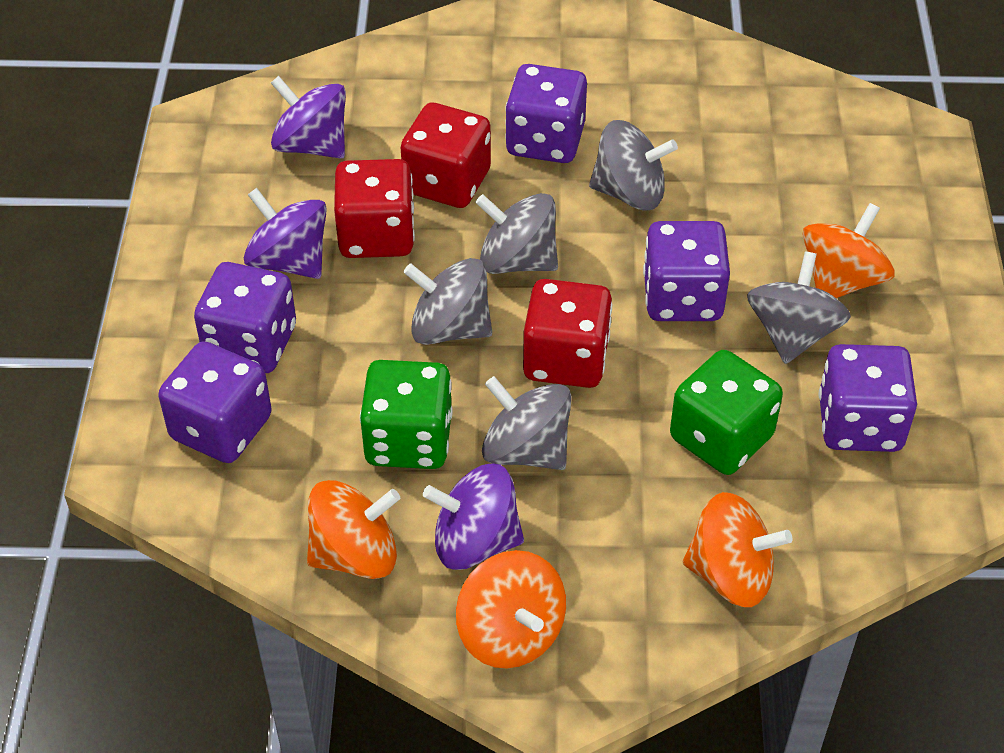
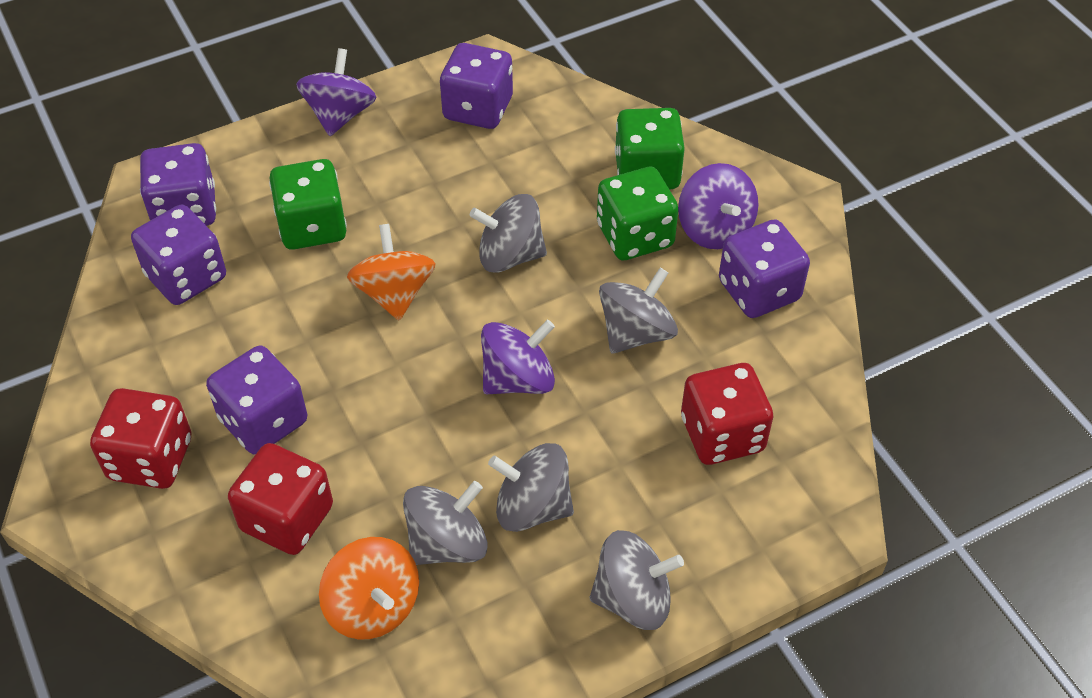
green dice: [360,360,453,469] [670,350,783,475] = 2 -> [269,159,347,250] [597,167,679,261] [615,108,685,189] = 3
orange spinning top: [307,480,400,579] [456,550,566,668] [683,492,792,607] [802,203,895,298] = 4 -> [319,537,419,639] [347,224,436,320] = 2

